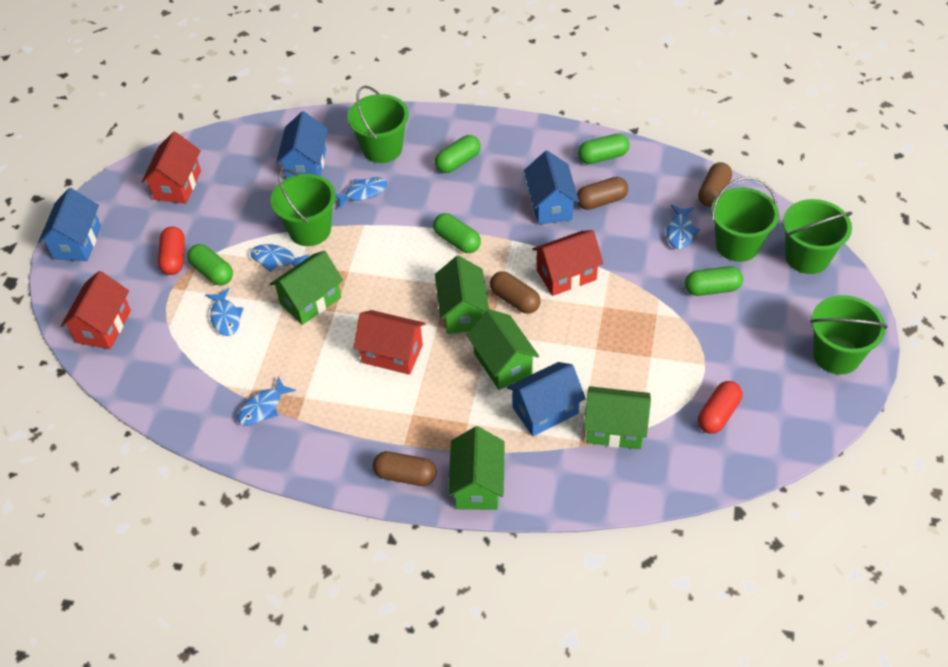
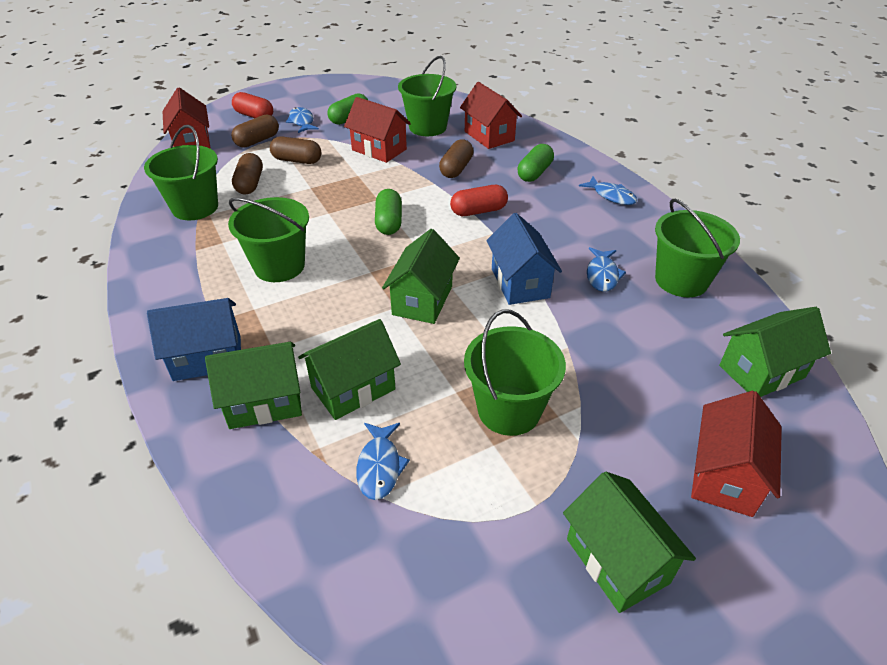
blue fish: [205,288,244,336] [238,376,296,426] [250,244,310,272] [335,177,387,209] [667,205,700,249] = 5 -> [286,107,319,133] [356,423,410,500] [579,176,637,205] [587,247,626,292] = 4
blue house: [38,188,101,261] [276,111,328,179] [507,362,586,436] [524,151,579,225] = 4 -> [147,298,241,381] [486,213,562,305] = 2
green capsule: [187,244,233,285] [433,213,481,253] [435,135,481,173] [578,134,629,164] [685,266,743,296] = 5 -> [328,93,368,125] [375,189,402,235] [517,144,554,182] = 3

